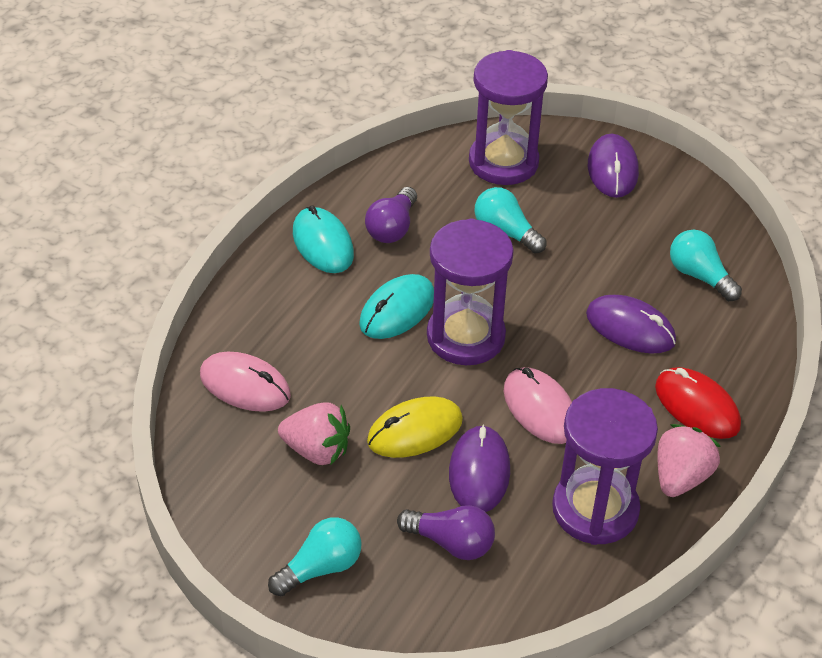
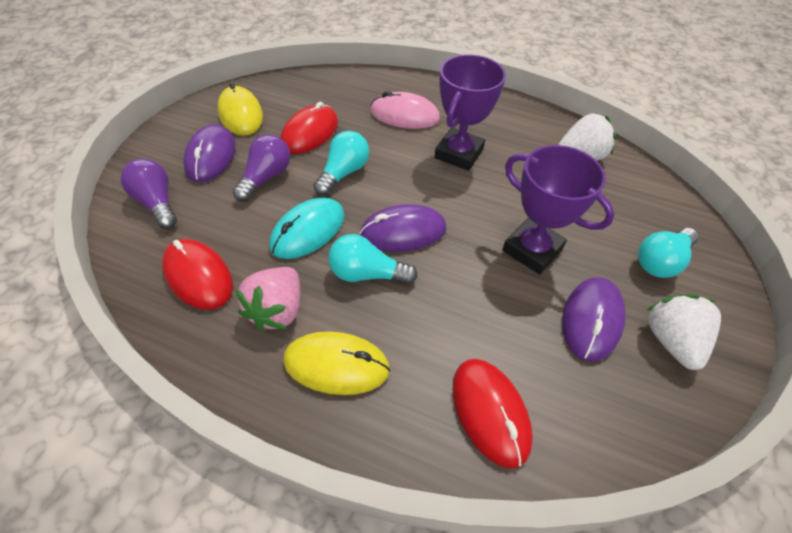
pink mouse: [200,351,291,412] [504,367,572,444] = 2 -> [370,91,440,129] = 1
pink strawberry: [278,402,350,466] [657,424,721,497] = 2 -> [235,267,300,331] = 1
purple hourglass: [427,218,514,365] [469,50,548,185] [552,388,658,545] = 3 -> none = 0
purple trophy: none = 0 -> [435,54,506,171] [502,145,615,274] = 2
red mouse: [655,367,741,439] = 1 -> [162,239,233,310] [280,102,338,154] [453,359,533,469] = 3
turquoise mouse: [293,205,354,273] [359,274,434,339] = 2 -> [269,198,344,259] = 1
white strawberry: none = 0 -> [558,113,616,160] [646,294,721,370] = 2
yellow mouse: [367,397,463,458] = 1 -> [217,82,263,136] [283,331,390,395] = 2

